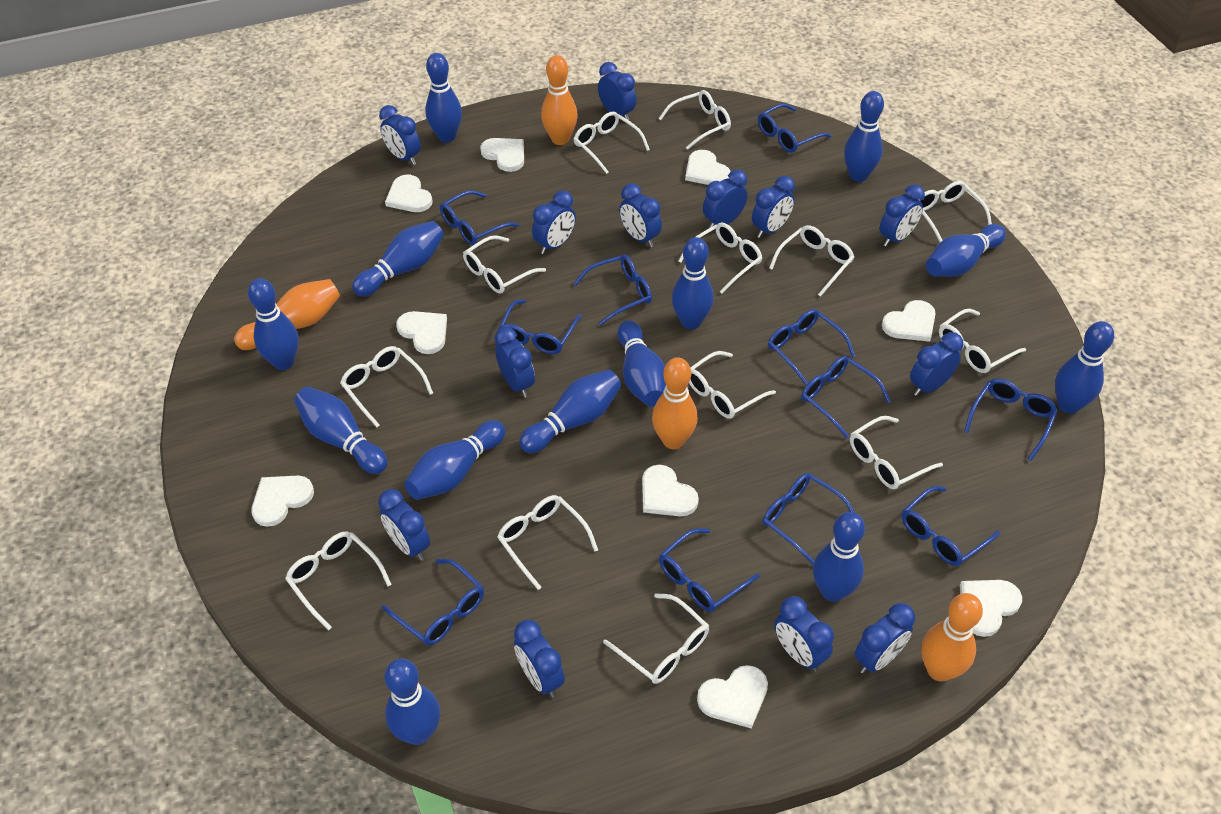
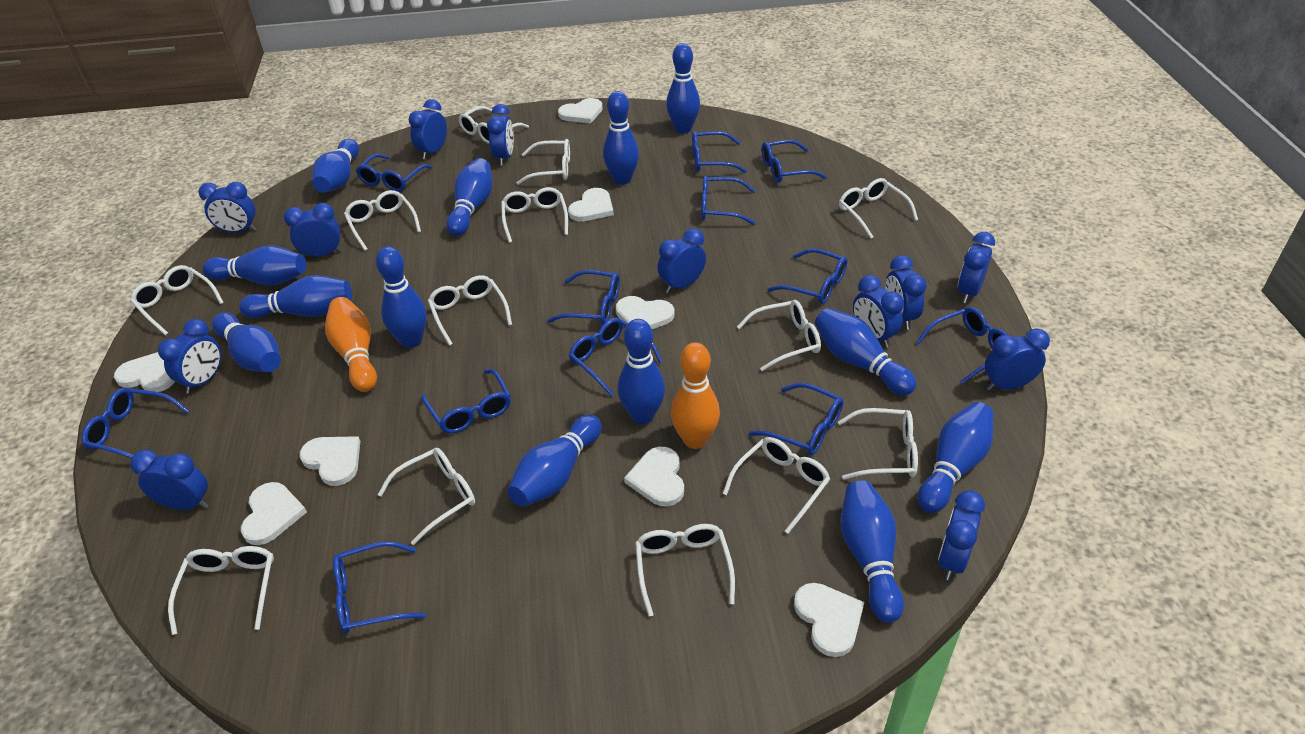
blue clock: [378,489,430,561] [379,105,421,165] [495,327,535,397] [514,620,565,697] [532,190,576,254] [598,62,637,120] [619,183,662,247] [703,169,748,228] [752,176,795,238] [774,596,834,672] [855,603,915,674] [880,184,925,247] [910,332,963,396] = 13 -> [130,449,209,510] [158,319,221,394] [198,182,257,233] [284,203,342,258] [409,99,447,159] [487,104,514,166] [658,228,706,293] [853,275,904,348] [885,255,927,330] [938,490,985,580] [958,232,995,303] [985,328,1050,391] = 12
blue glasses: [382,559,484,645] [440,190,519,245] [498,299,582,354] [573,254,652,326] [659,528,760,612] [758,104,832,153] [763,473,855,565] [768,309,856,385] [801,356,891,438] [902,486,1000,566] [964,379,1058,461] = 11 -> [82,388,189,458] [333,541,426,633] [356,154,432,192] [422,369,511,433] [547,270,620,324] [569,318,663,397] [692,131,747,173] [702,176,756,225] [749,383,843,456] [762,140,827,183] [767,248,848,304] [916,307,1008,384] = 12
orange bowling pin: [234,279,340,350] [541,55,578,145] [652,357,698,449] [921,593,983,682] = 4 -> [325,297,377,392] [671,342,720,449] = 2
white heart: [252,476,314,527] [385,175,433,212] [396,311,447,354] [480,138,524,172] [642,465,699,516] [685,150,731,185] [697,665,768,729] [882,300,936,342] [960,580,1022,637] = 9 -> [114,352,175,392] [241,482,307,545] [300,436,361,486] [558,98,603,123] [568,188,614,222] [616,296,675,329] [624,447,684,507] [794,583,864,657] = 8

